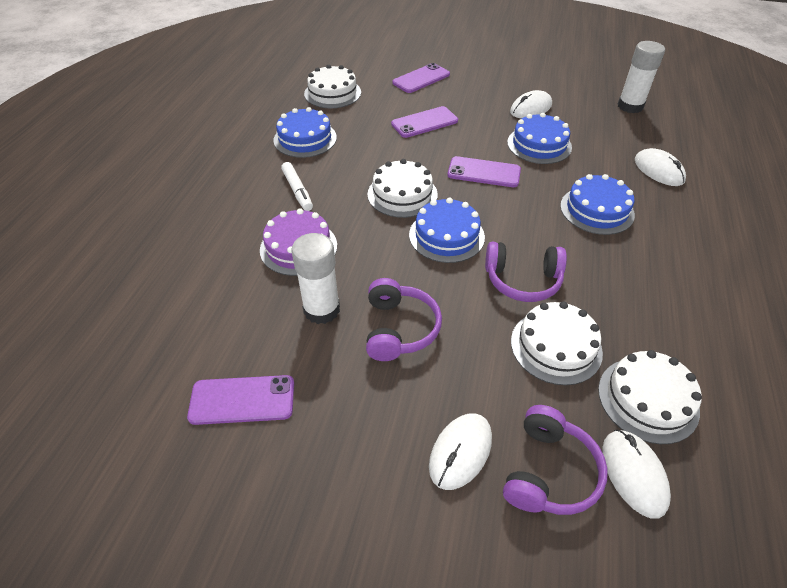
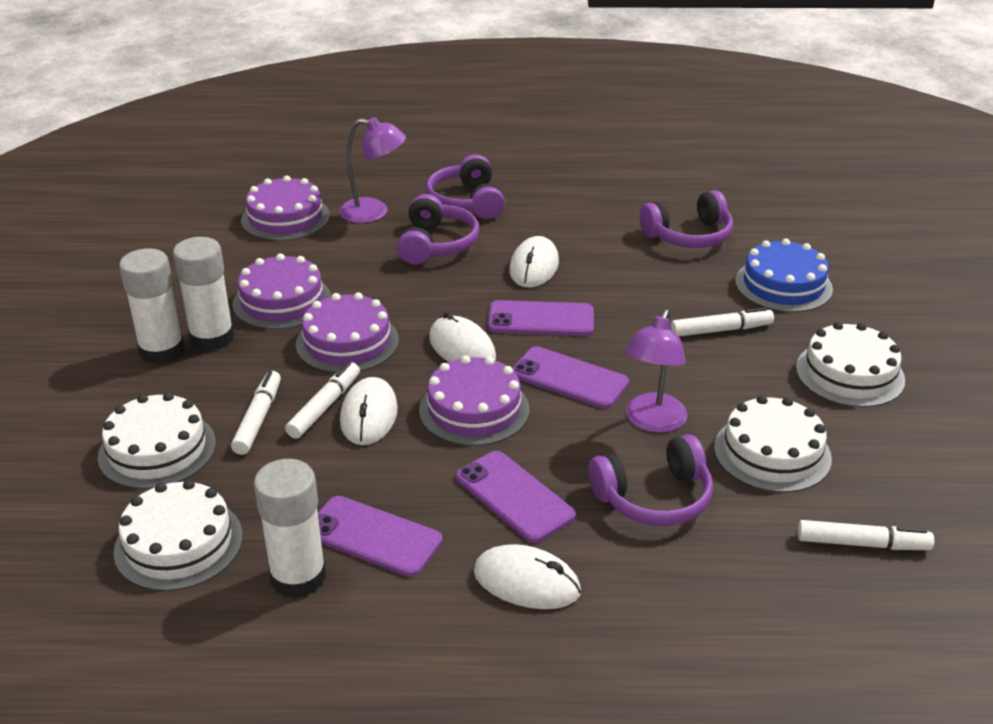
blue cake: [274,107,337,158] [409,198,485,263] [507,113,572,164] [560,174,635,235] = 4 -> [735,239,833,312] = 1
purple cake: [260,208,337,276] = 1 -> [232,253,331,330] [241,176,330,241] [296,292,399,373] [419,355,529,446] = 4
purple headphones: [366,278,442,361] [485,242,567,302] [503,405,608,515] = 3 -> [396,194,479,265] [426,154,505,219] [588,434,713,526] [640,190,733,248] = 4
purple lamp: none = 0 -> [339,117,406,223] [624,309,688,433] = 2
white glue stick: [291,233,340,324] [618,41,665,113] = 2 -> [119,248,185,364] [173,237,235,351] [254,459,326,599] = 3
white marker: [281,162,313,211] = 1 -> [231,371,281,455] [285,362,360,439] [671,307,774,337] [798,520,934,550] = 4

